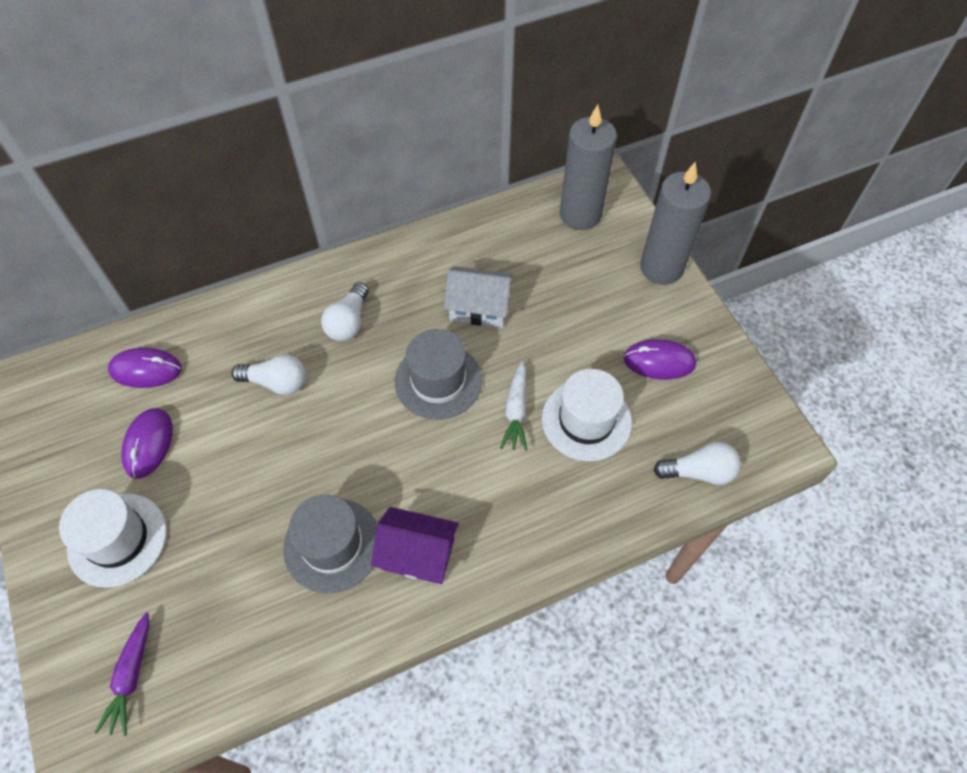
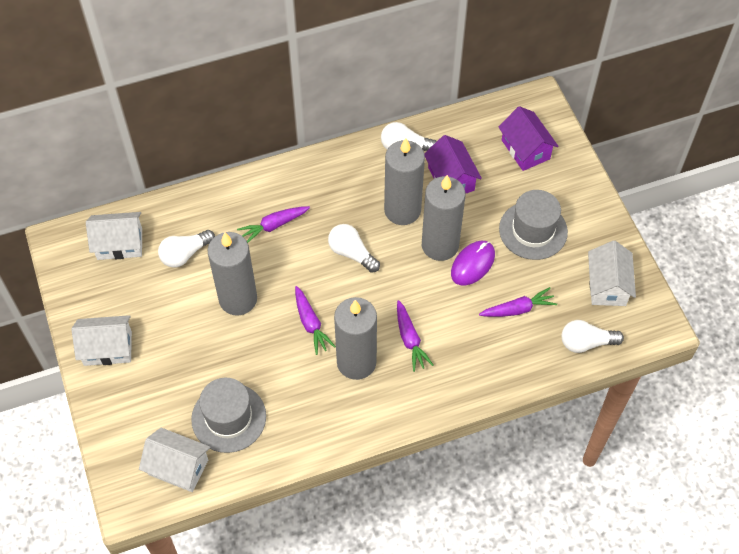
grey candle: [560,104,617,230] [640,162,711,285] = 2 -> [208,232,257,316] [334,297,377,380] [384,138,425,225] [422,175,465,261] = 4
purple carrot: [95,612,149,736] = 1 -> [237,206,310,243] [295,286,336,355] [397,300,433,372] [479,287,557,317] = 4
purple house: [371,507,459,584] = 1 -> [424,135,482,194] [498,106,559,171] = 2
purple mouse: [108,347,182,388] [121,408,173,479] [623,339,696,379] = 3 -> [451,241,495,286] = 1
white carrot: [500,362,527,451] = 1 -> none = 0
white hat: [59,489,167,588] [542,369,632,461] = 2 -> none = 0
white house: [444,266,513,328] = 1 -> [72,315,132,366] [86,212,142,260] [139,428,211,492] [588,240,636,306] = 4
white light bulb: [231,354,306,395] [321,282,369,341] [653,442,741,485] = 3 -> [158,230,215,268] [328,224,380,273] [381,122,437,151] [562,320,624,353] = 4

